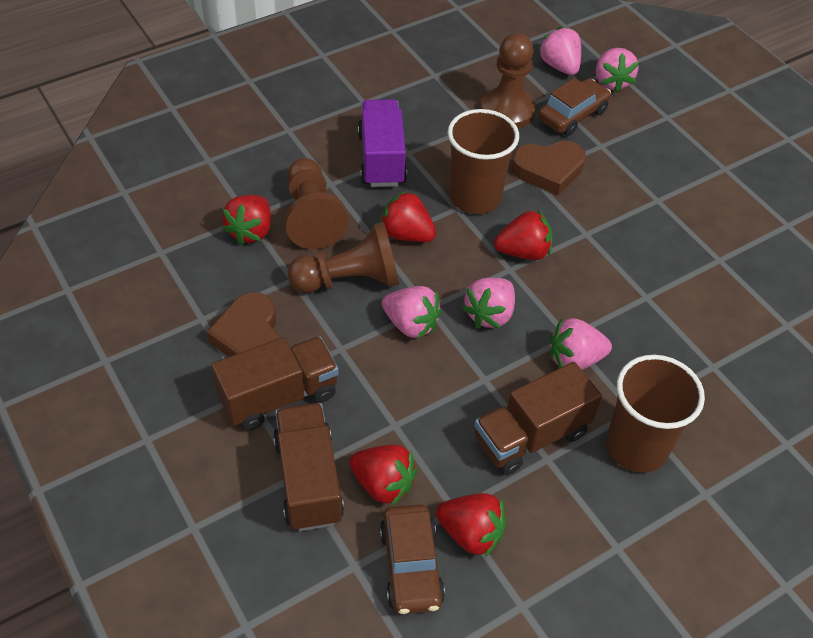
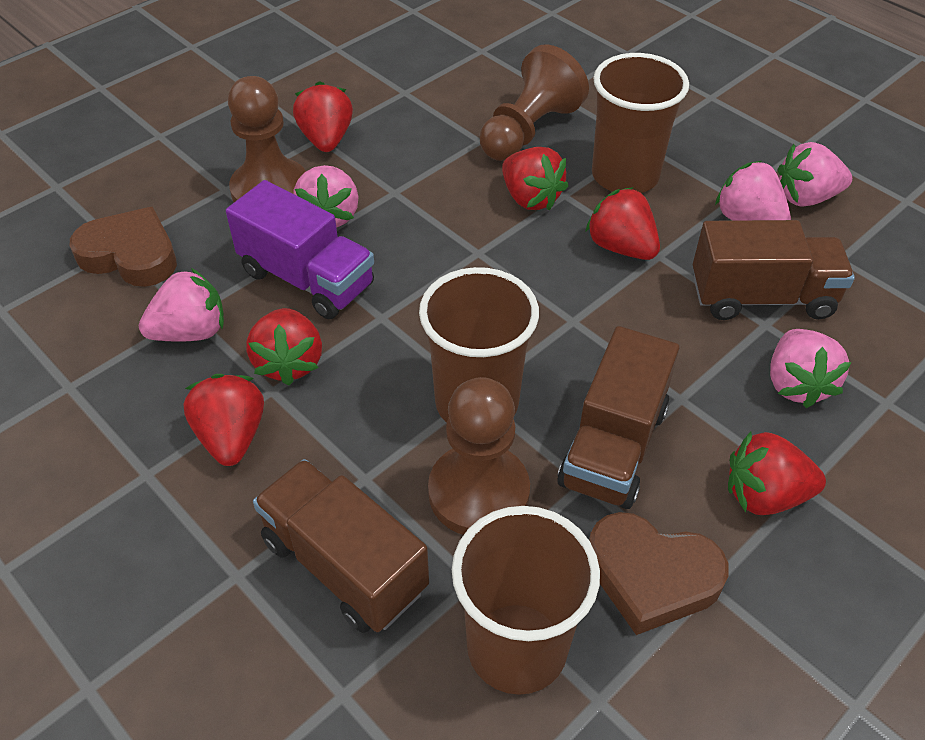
brown car: [379,504,445,614] [538,78,611,136] = 2 -> none = 0
brown cup: [448,109,519,214] [606,355,705,473] = 2 -> [419,267,539,423] [452,506,600,695] [592,53,689,193] = 3
red strawberry: [222,195,271,245] [349,445,417,506] [380,191,436,242] [436,493,506,557] [494,210,552,260] = 5 -> [183,374,264,466] [247,308,322,386] [293,81,353,152] [502,147,568,211] [585,187,660,260] [728,431,826,515] = 6

